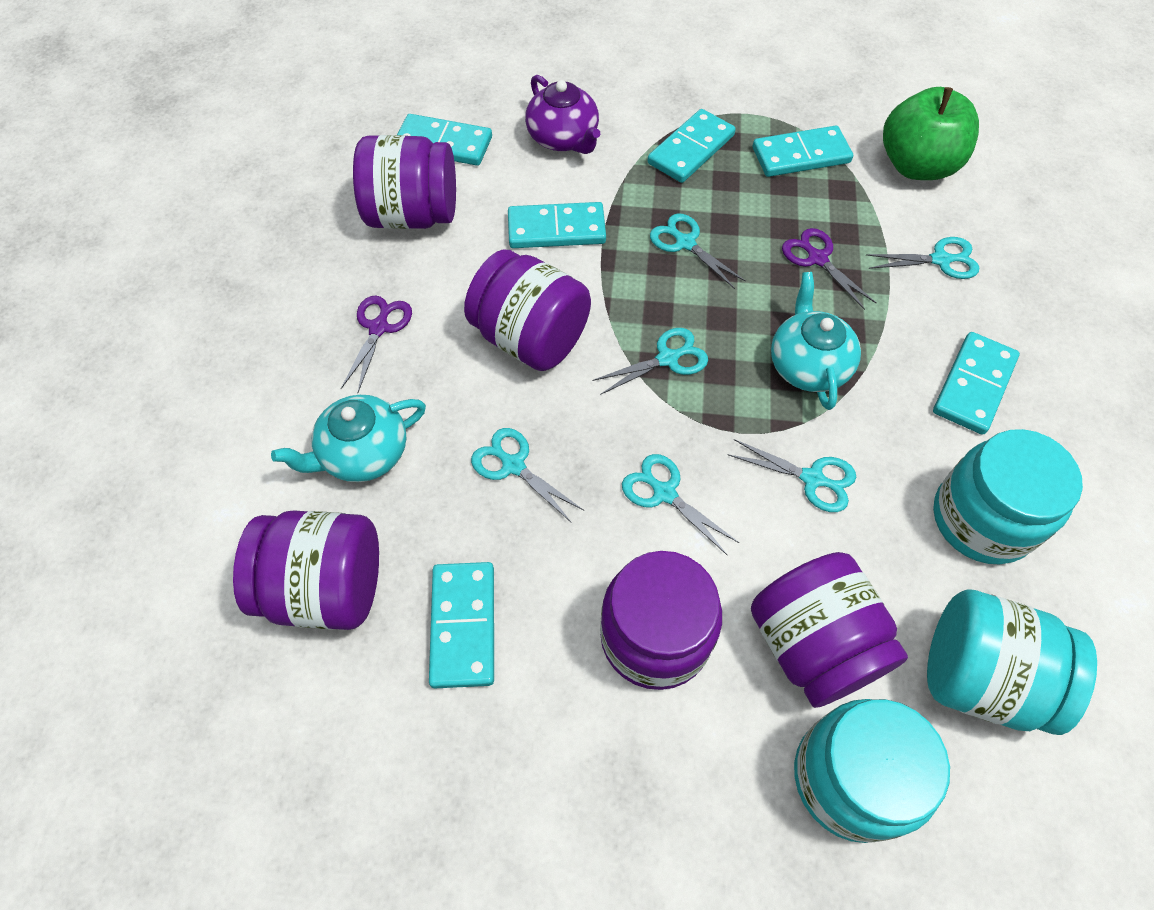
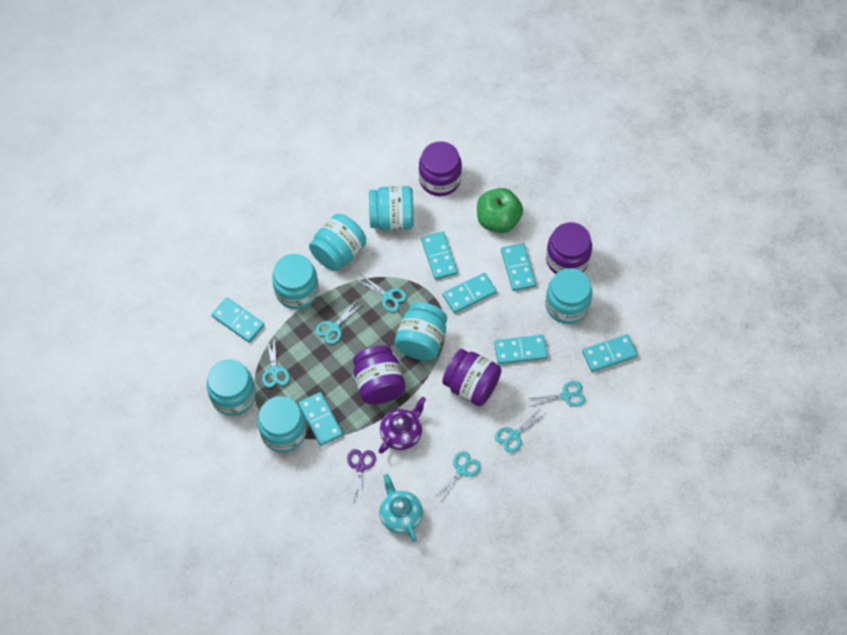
purple jar: [233,511,379,630] [353,135,456,229] [464,250,591,371] [600,551,722,690] [751,552,908,708] = 5 -> [353,345,406,404] [419,141,462,196] [442,349,502,406] [546,222,592,274] = 4
purple scissors: [341,296,412,392] [782,228,877,310] = 2 -> [347,449,376,506] = 1
turquoise domino: [397,114,492,166] [429,562,494,688] [508,202,606,248] [648,109,736,183] [753,125,853,177] [933,332,1020,435] = 6 -> [211,297,265,342] [298,392,343,446] [421,232,458,280] [443,272,497,313] [494,335,548,364] [501,243,536,291] [582,334,638,372] = 7
turquoise jar: [794,699,950,843] [927,589,1097,735] [933,429,1083,564] = 3 -> [207,360,256,416] [258,396,307,452] [272,254,319,309] [309,214,366,271] [369,186,414,230] [395,302,447,361] [545,268,592,324] = 7
turquoise teapot: [271,395,426,482] [771,272,861,410] = 2 -> [379,474,423,542] = 1

